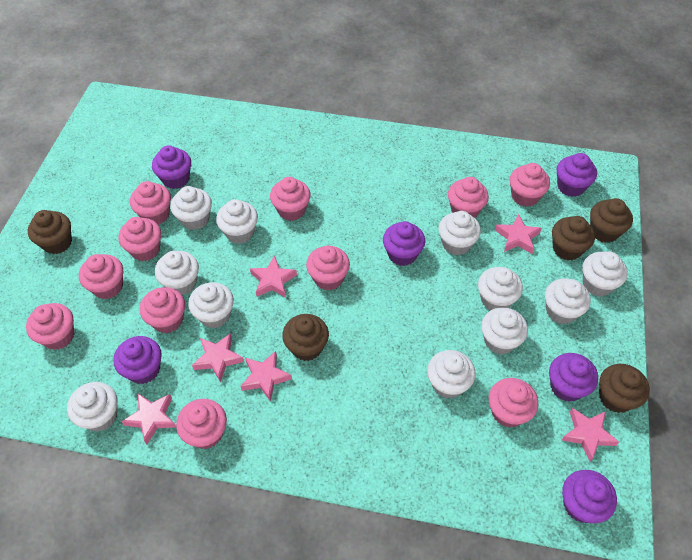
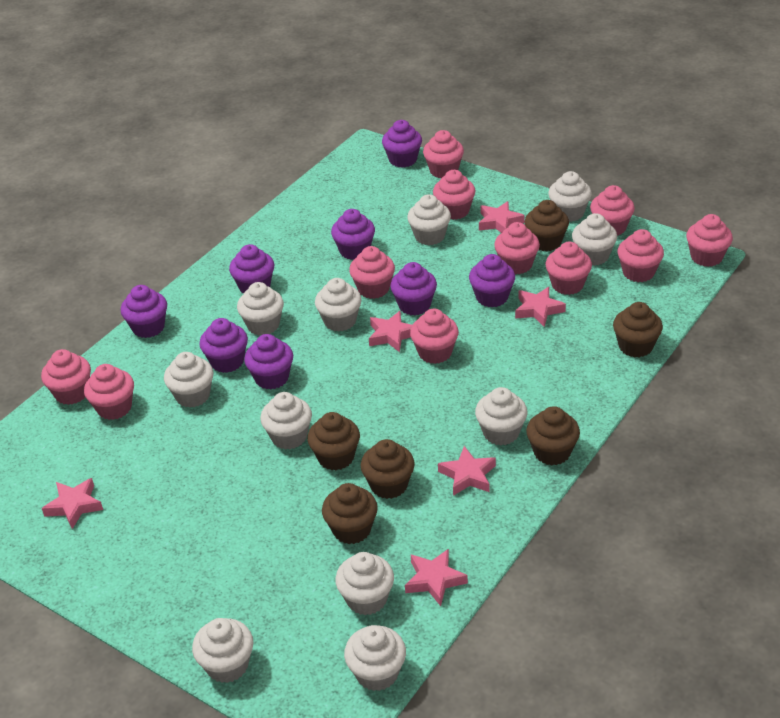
brown cupcake: [28,210,72,254] [282,314,329,361] [552,216,595,261] [590,198,633,243] [599,364,650,413] = 5 -> [307,412,360,470] [322,483,378,544] [361,439,415,499] [525,200,569,251] [526,406,580,466] [613,302,663,357] = 6
purple cupcake: [113,336,162,384] [152,145,191,189] [383,221,425,266] [549,353,598,402] [557,153,597,197] [562,470,617,523] = 6 -> [121,285,167,338] [199,318,248,373] [229,244,274,293] [244,334,293,390] [331,209,375,260] [382,120,422,168] [390,262,437,316] [469,254,515,308] = 8

